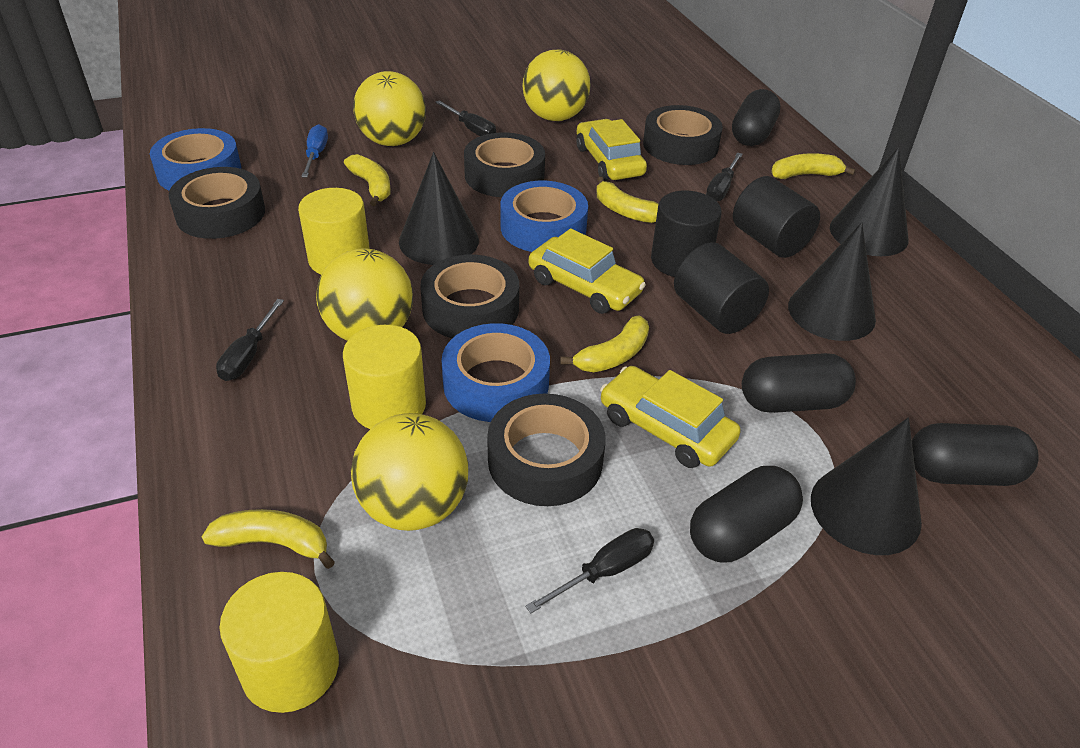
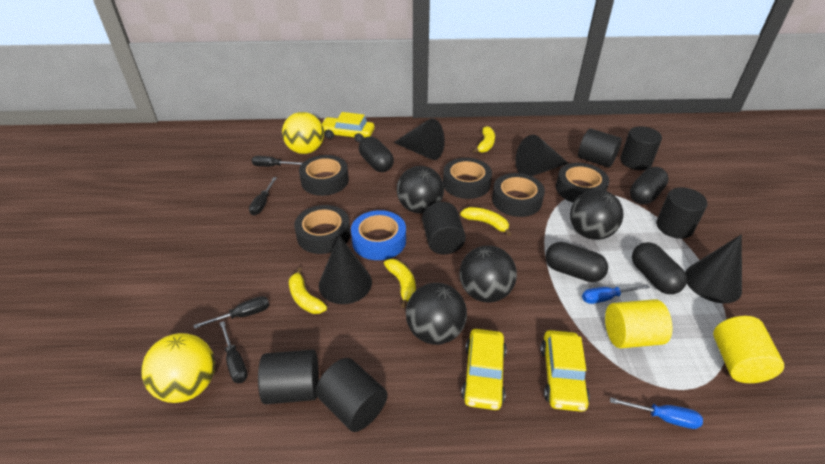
black ball: none = 0 -> [397,166,444,214] [406,283,467,345] [460,245,517,303] [570,190,624,240] = 4
black cylinder: [651,191,722,277] [674,242,769,334] [733,176,820,258] = 3 -> [258,350,319,404] [316,358,387,432] [422,202,466,255] [578,129,622,168] [620,126,662,170] [656,187,707,239] = 6
blue screwdriver: [301,124,328,177] = 1 -> [582,284,650,304] [610,397,703,429] = 2
blue tape: [150,128,241,191] [442,323,550,422] [501,181,588,252] = 3 -> [351,210,406,260] = 1
yellow ball: [316,249,413,341] [351,413,468,531] [353,71,426,146] [522,50,591,121] = 4 -> [141,333,215,403] [282,112,324,154] = 2
yellow banana: [202,509,335,569] [344,154,391,206] [560,316,649,372] [596,177,659,223] [771,153,856,179] = 5 -> [289,267,327,314] [384,259,416,308] [460,207,511,236] [473,126,495,153] = 4
yellow cylinder: [220,572,339,713] [298,188,370,274] [343,325,426,429] = 3 -> [605,299,672,348] [713,316,784,383] = 2

